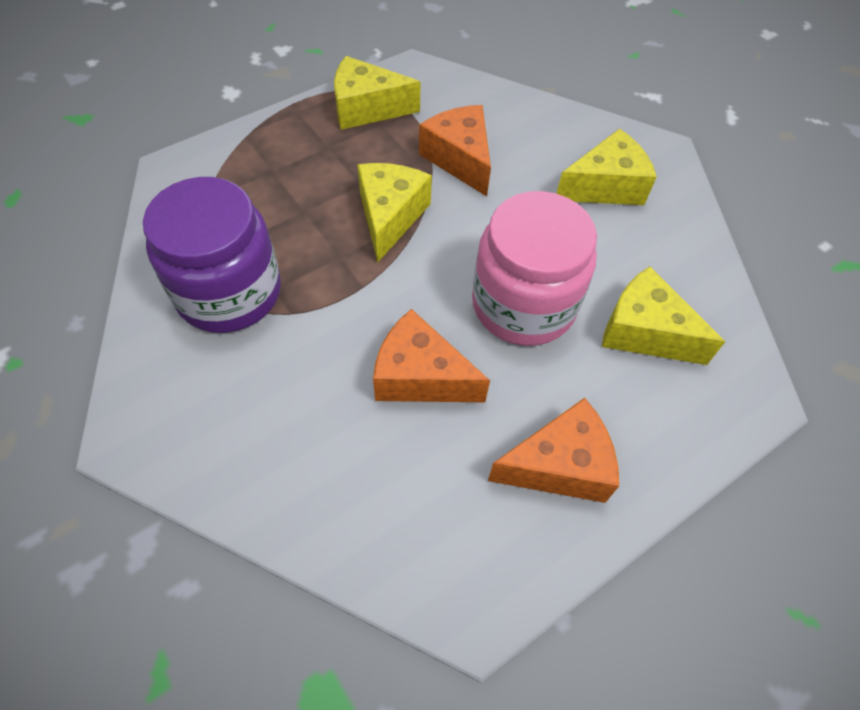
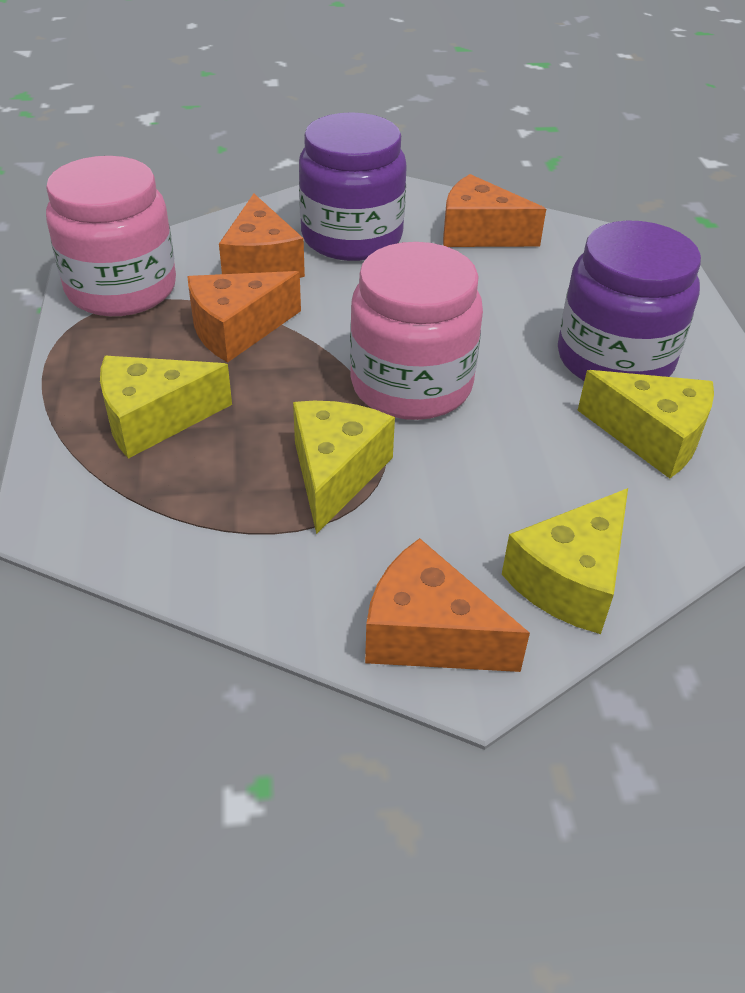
orange cheese: [373,309,490,402] [419,105,491,196] [488,398,619,503] = 3 -> [187,271,301,363] [219,194,305,278] [365,538,530,672] [443,174,546,247] = 4
pink jar: [472,191,597,346] = 1 -> [46,156,176,316] [350,242,483,420] = 2
purple jar: [143,177,281,333] = 1 -> [299,112,407,261] [558,220,701,381] = 2

